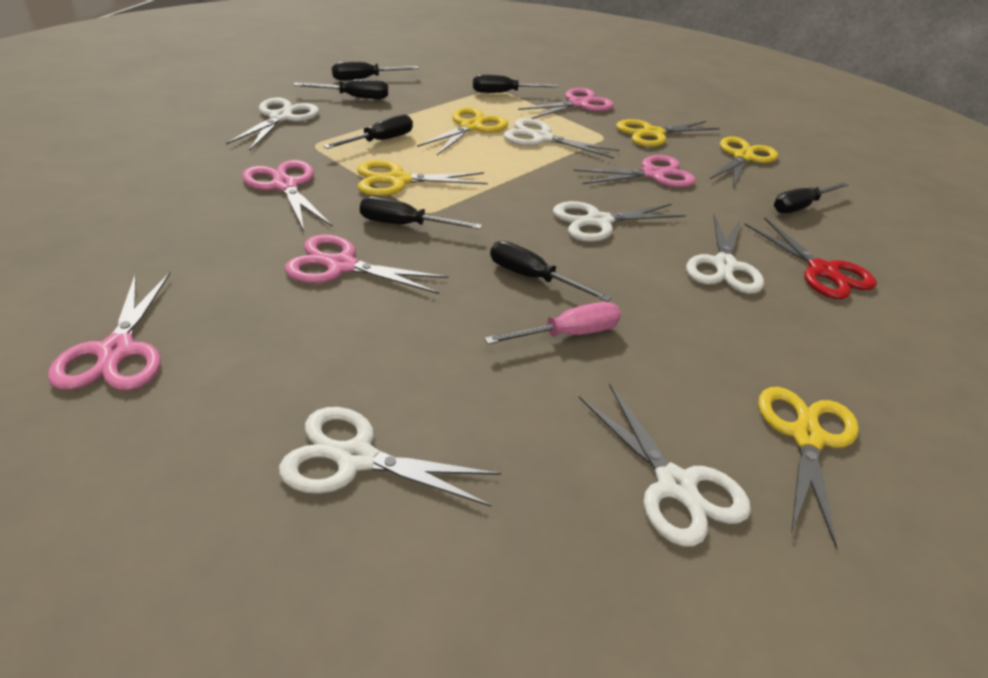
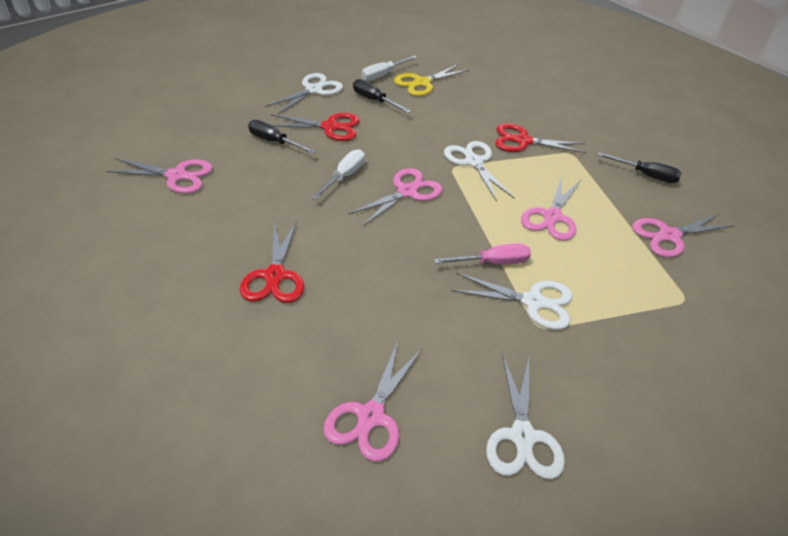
black screwdriver: [294,79,388,99] [323,114,413,149] [332,61,419,80] [360,197,482,229] [473,74,559,93] [490,241,612,302] [774,182,848,213] = 7 -> [248,120,316,154] [353,79,411,113] [597,152,682,183] = 3
red scissors: [745,217,877,299] = 1 -> [240,220,304,303] [271,113,360,141] [495,124,587,153] = 3
white scissors: [226,98,319,150] [279,407,501,507] [503,118,619,159] [553,201,686,242] [579,384,751,547] [686,215,764,294] = 6 -> [265,73,343,115] [444,141,514,202] [451,273,573,330] [486,354,565,479] = 4
white screwdriver: none = 0 -> [312,149,365,200] [362,55,417,81] = 2
yellow scissors: [357,160,488,196] [417,107,508,155] [616,119,720,147] [710,136,778,187] [758,387,859,548] = 5 -> [394,65,469,96] = 1

